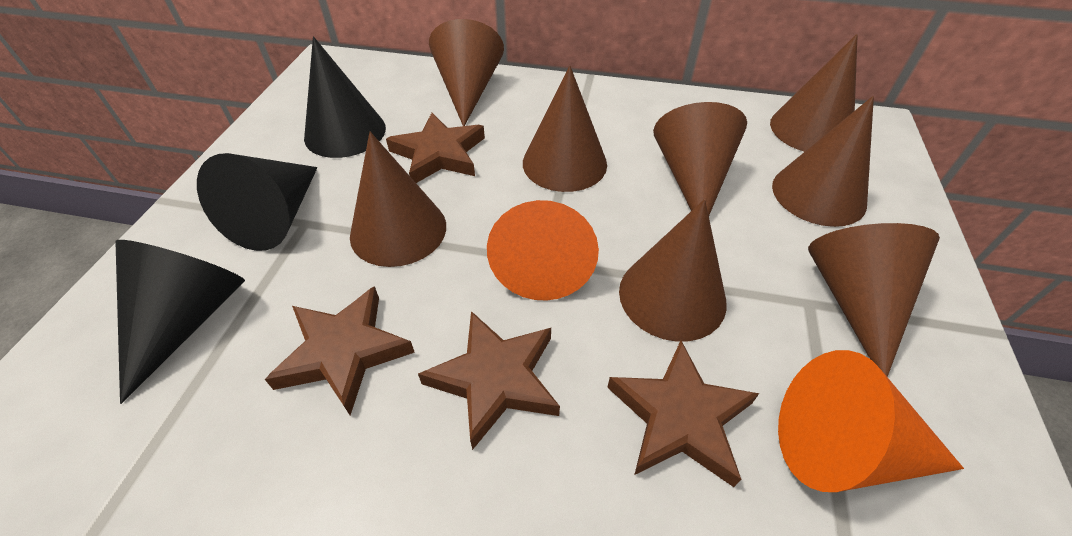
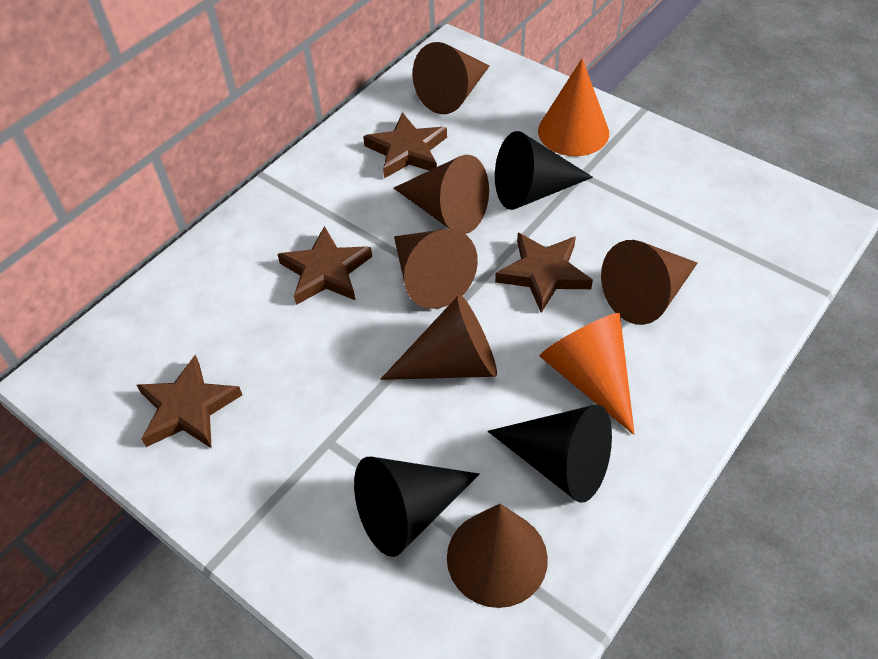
brown cone: [350,132,446,267] [429,19,504,126] [523,66,607,192] [619,199,727,342] [653,102,747,215] [770,34,858,152] [772,96,874,227] [808,223,940,377] = 8 -> [380,295,497,380] [394,155,489,234] [394,229,478,309] [413,42,490,114] [447,504,548,608] [601,240,698,325] = 6

